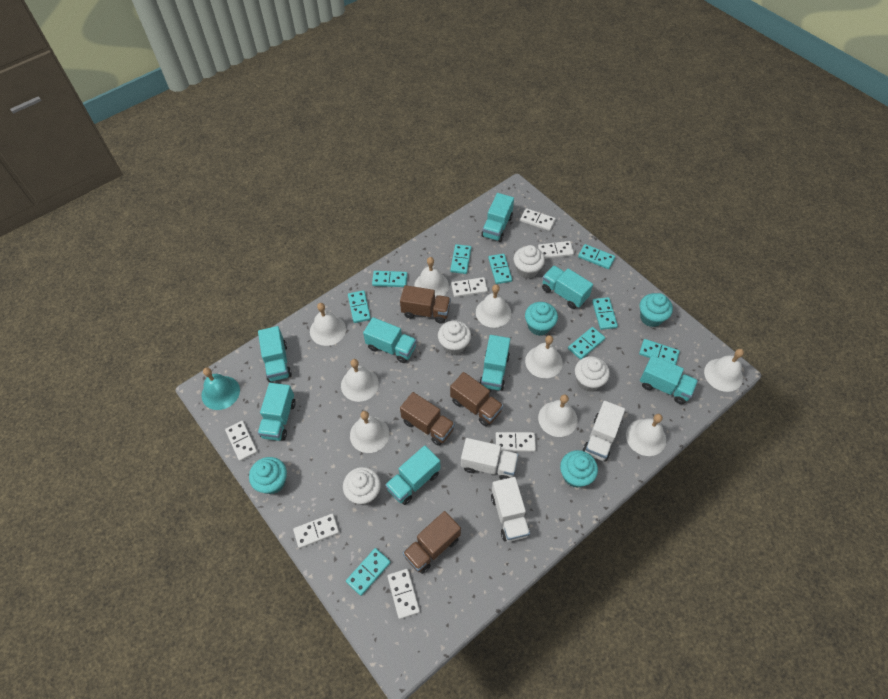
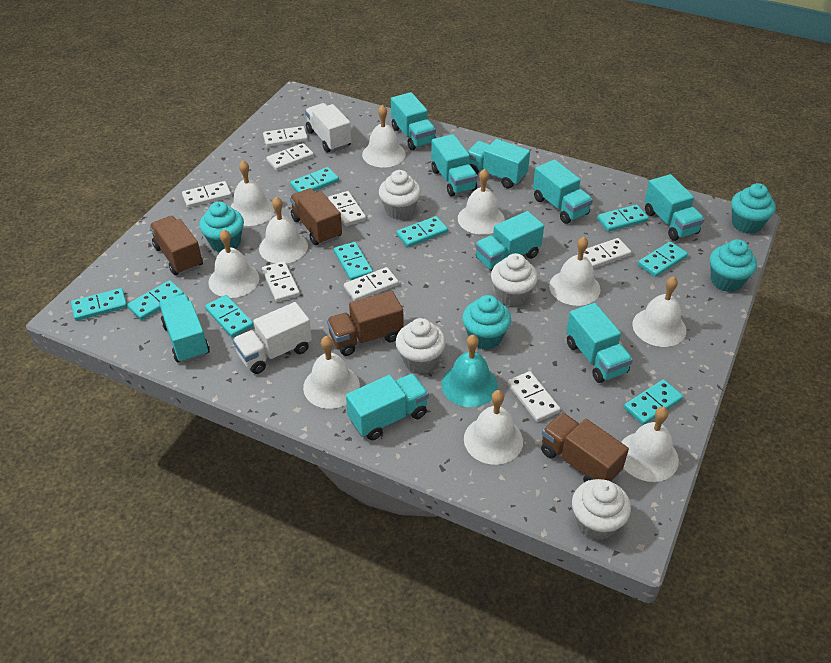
turquoise truck: [258,326,292,382] [258,383,296,441] [363,317,417,363] [385,445,441,505] [479,335,510,391] [481,193,514,242] [542,265,593,309] [640,355,698,404] = 8 -> [159,294,210,363] [346,374,429,440] [391,92,436,150] [431,134,477,196] [467,139,530,188] [475,211,544,271] [533,159,593,224] [566,303,633,383] [645,174,704,241] = 9
white bell: [310,303,346,346] [341,359,379,402] [350,411,389,453] [414,257,449,298] [476,284,511,328] [525,335,563,378] [538,394,578,437] [626,414,666,456] [704,349,744,392] = 9 -> [209,229,259,298] [230,161,275,226] [259,197,308,263] [303,336,360,409] [362,105,406,167] [458,168,505,235] [464,390,523,465] [549,237,601,306] [621,407,679,482] [632,276,686,347] = 10
white domino: [225,421,258,461] [293,514,339,548] [387,569,420,619] [451,277,488,297] [496,432,536,452] [520,208,556,231] [538,241,574,259] = 7 -> [182,181,232,208] [262,261,300,302] [263,126,308,147] [266,143,314,171] [328,191,366,226] [344,267,399,301] [507,371,560,422] [583,238,631,269] = 8
white truck: [461,438,518,480] [491,477,530,542] [583,401,625,462] = 3 -> [233,302,312,374] [305,103,351,152] = 2

